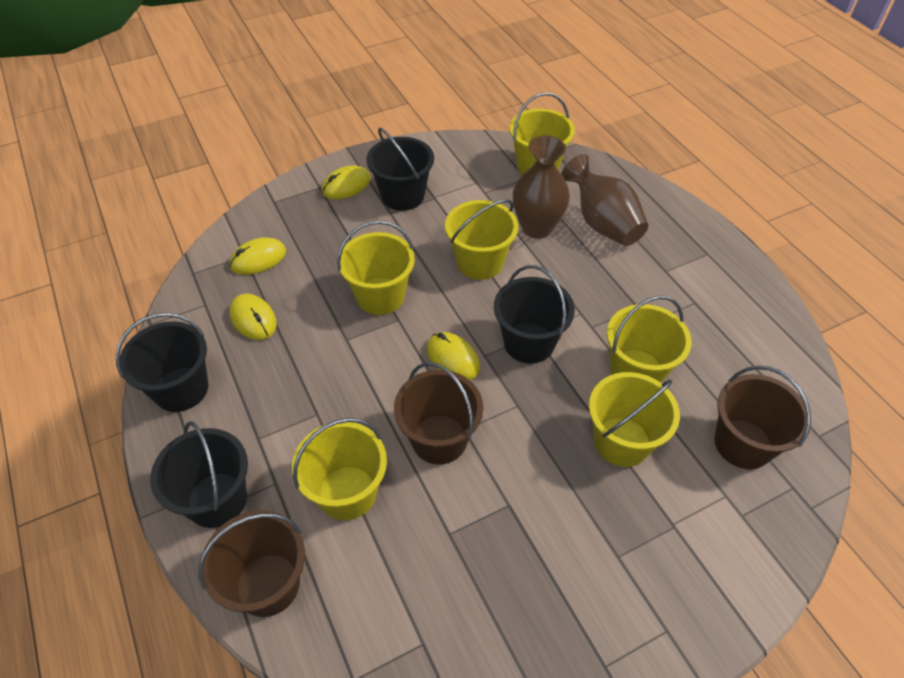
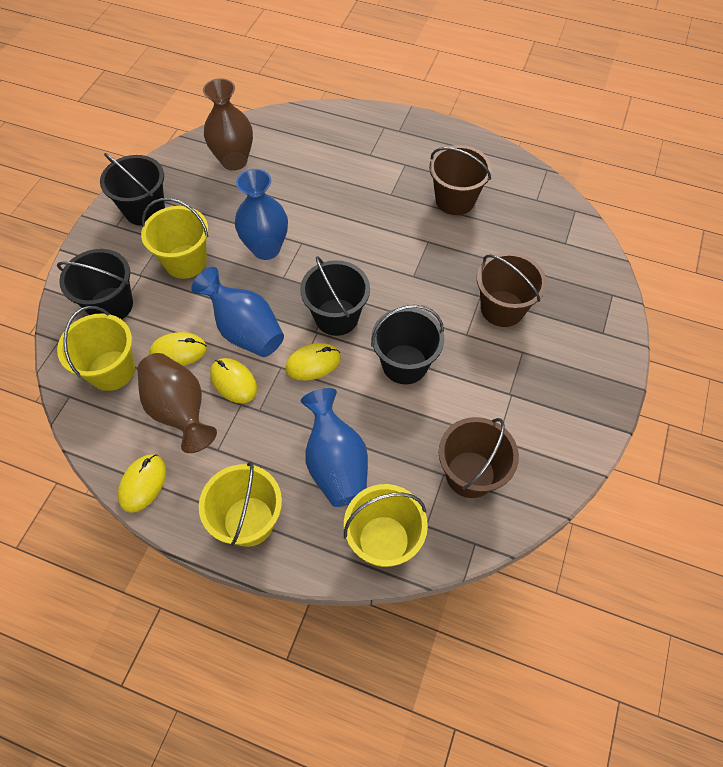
blue vase: none = 0 -> [191,267,284,357] [235,169,288,260] [301,388,368,507] = 3
yellow bucket: [292,418,387,520] [337,221,415,315] [445,199,518,280] [509,92,575,175] [589,372,680,467] [607,296,692,383] = 6 -> [57,306,135,391] [141,198,209,279] [199,461,282,547] [344,484,428,567] = 4

